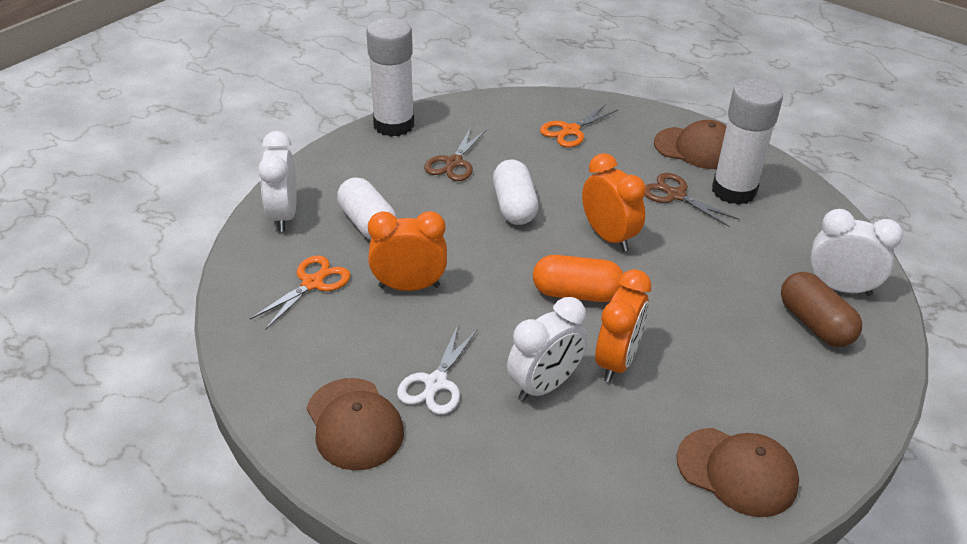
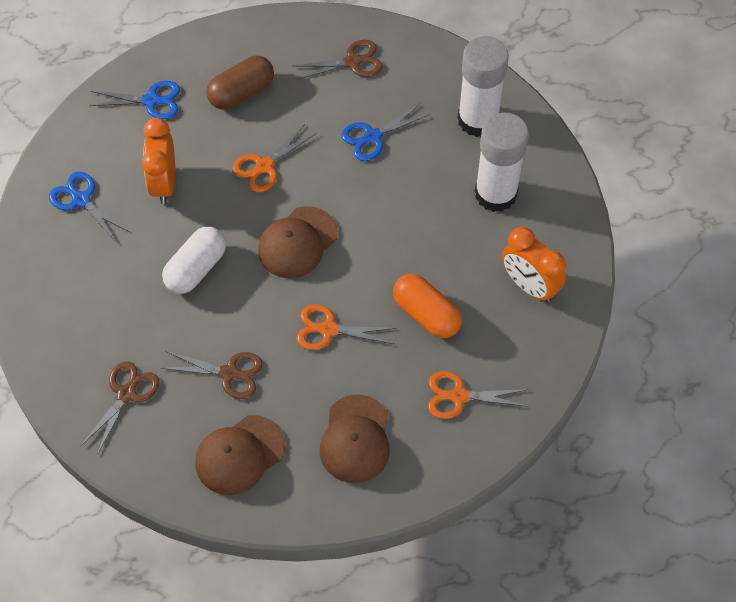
blue scissors: none = 0 -> [49,172,130,241] [89,81,180,119] [341,103,430,161] = 3
brown scissors: [424,127,487,181] [645,173,739,227] = 2 -> [81,361,160,455] [161,351,263,399] [293,40,383,80] = 3
orange clock: [368,211,447,291] [582,153,646,252] [595,269,651,382] = 3 -> [142,118,175,204] [502,227,566,302] = 2
orange scissors: [250,255,350,330] [540,104,618,147] = 2 -> [232,124,317,192] [297,304,397,350] [428,371,529,419] = 3
white capsule: [337,177,397,240] [493,159,539,225] = 2 -> [162,227,226,294] = 1
white clock: [258,131,297,232] [507,297,587,402] [810,209,903,296] = 3 -> none = 0
white scissors: [397,325,478,415] = 1 -> none = 0

